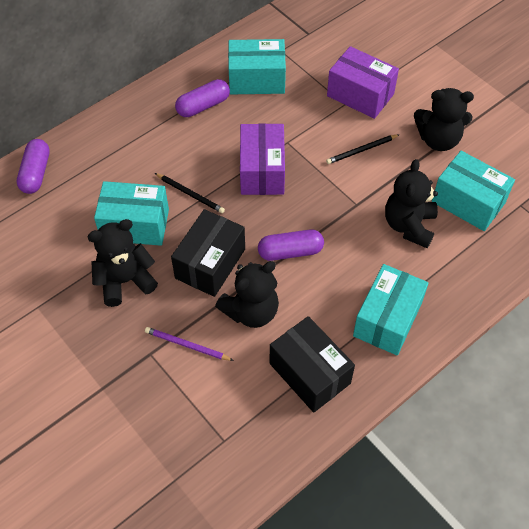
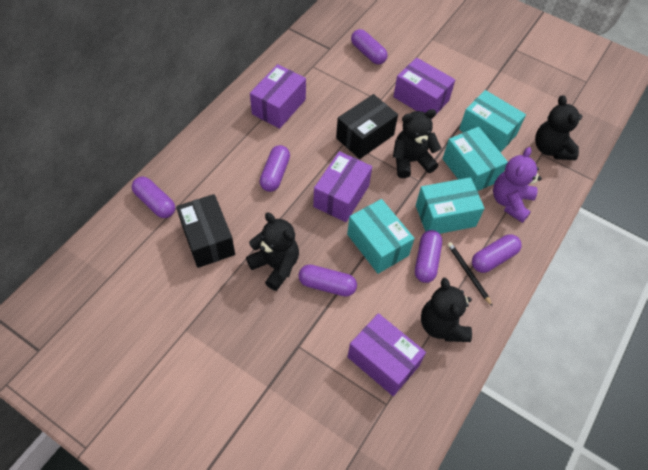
black pencil: [155,173,225,213] [326,134,400,164] = 2 -> [448,242,492,306] = 1
purple box: [240,123,285,195] [327,46,399,119] = 2 -> [250,64,306,129] [313,151,372,222] [347,313,426,396] [393,58,455,114] = 4
purple capsule: [17,139,50,194] [175,79,230,117] [258,229,324,261] = 3 -> [132,177,175,218] [260,145,290,192] [298,265,357,297] [351,29,388,65] [415,230,442,283] [472,234,521,273] = 6
purple pencil: [145,327,234,361] = 1 -> none = 0
purple teddy bear: none = 0 -> [493,147,542,223] = 1

